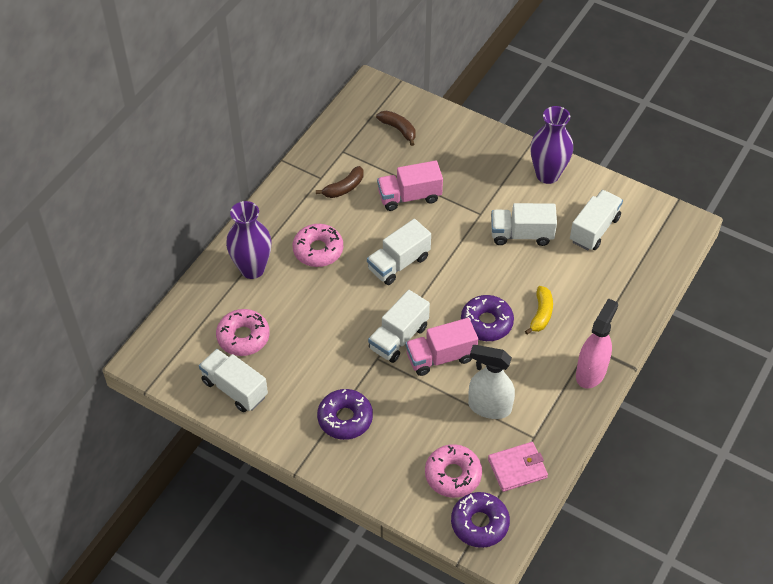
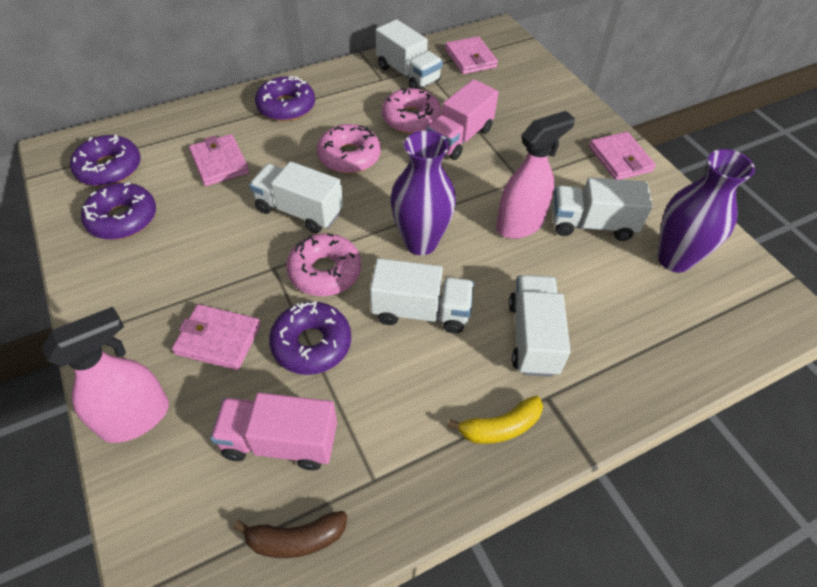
brown banana: [316,166,363,198] [376,111,416,146] = 2 -> [233,511,347,558] = 1
pink spray bottle: [576,298,618,388] = 1 -> [42,307,169,443] [496,111,575,239] = 2
pink wallet: [488,442,548,492] = 1 -> [172,304,261,370] [189,134,249,186] [445,36,498,74] [589,132,656,180] = 4
purple donut: [317,389,373,440] [451,492,510,548] [461,295,514,341] = 3 -> [70,134,141,186] [81,182,156,240] [255,76,315,121] [269,301,351,375] = 4
white spray bottle: [468,345,515,419] = 1 -> none = 0

